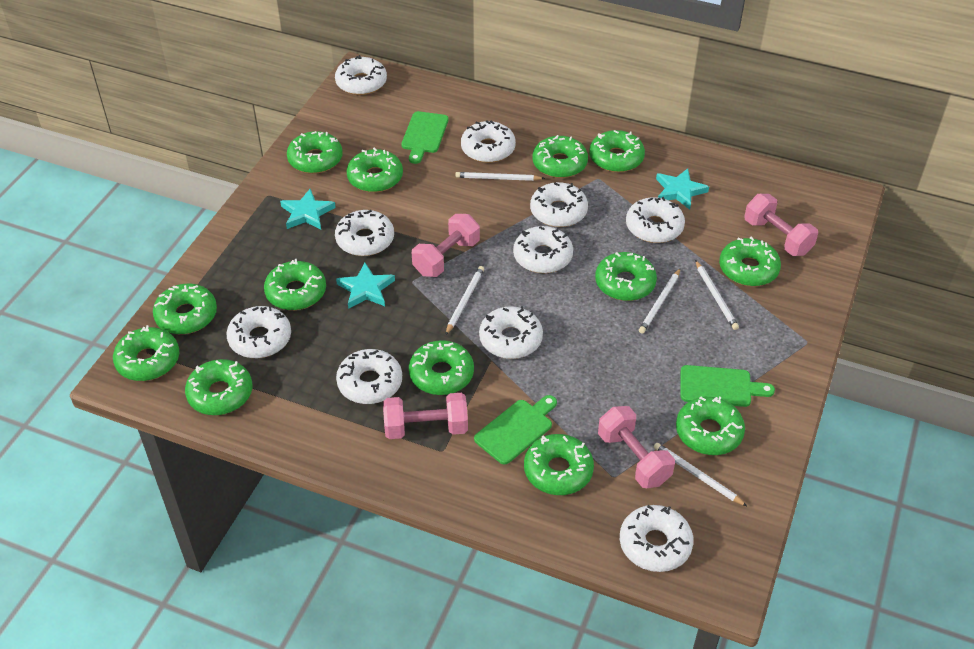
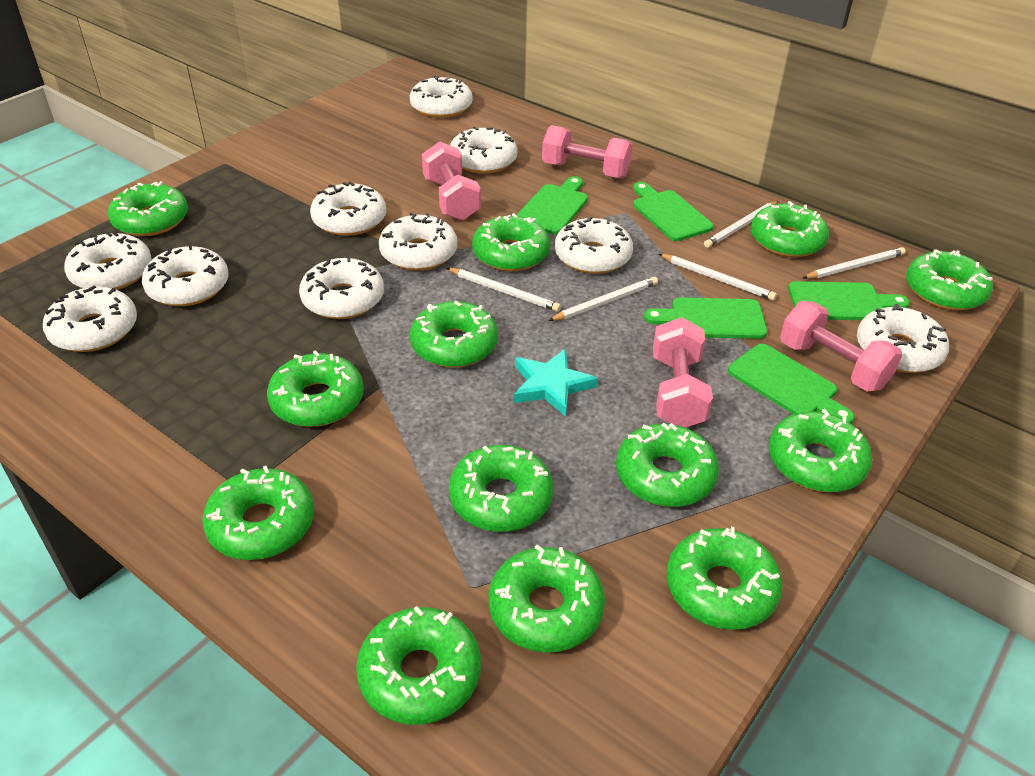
green cutting board: [401,111,449,164] [474,395,557,465] [680,365,775,407] = 3 -> [516,176,588,234] [633,182,714,241] [644,297,767,339] [728,344,855,424] [788,281,910,320] = 5
turquoise star: [280,189,336,230] [336,263,395,309] [656,168,709,210] = 3 -> [513,349,598,417] = 1

